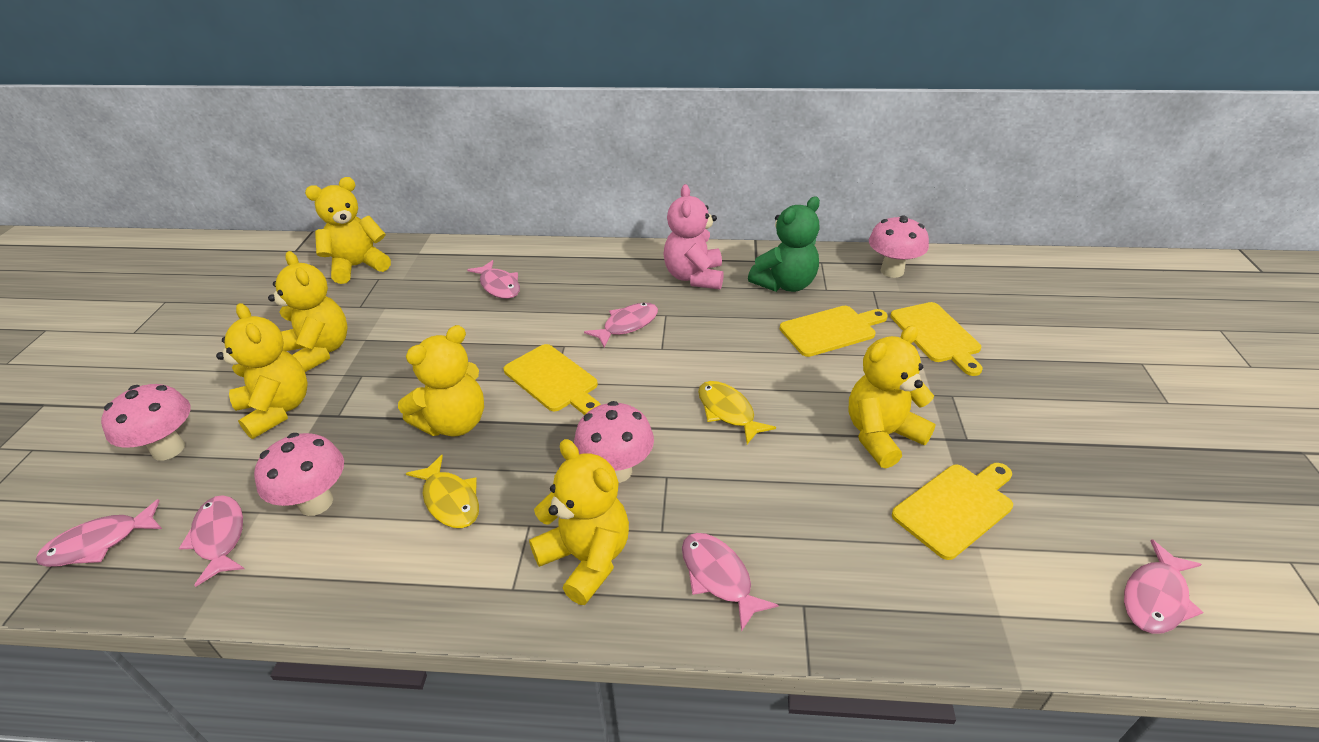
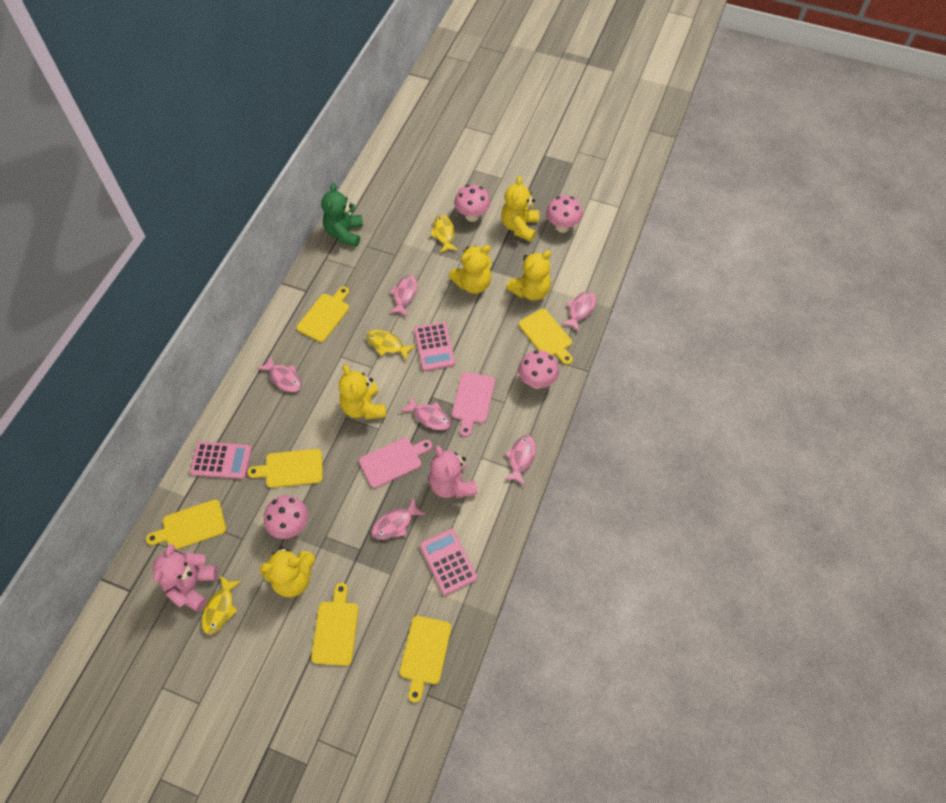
pink calculator: none = 0 -> [190,442,252,479] [414,322,455,371] [420,529,477,595] = 3
pink cutting board: none = 0 -> [359,437,432,488] [452,372,495,437] = 2
pink teddy bear: [664,184,724,290] = 1 -> [153,544,218,611] [429,445,478,498] = 2
yellow cutting board: [504,344,600,415] [780,306,888,357] [890,302,983,376] [892,463,1013,560] = 4 -> [146,500,226,550] [247,449,323,488] [297,287,349,342] [311,583,359,666] [400,616,451,703] [519,309,573,365] = 6
yellow fish: [406,455,479,528] [698,381,776,444] = 2 -> [202,575,242,634] [366,330,416,361] [430,215,458,253] = 3
yellow teddy bear: [216,303,308,439] [268,251,348,372] [305,177,391,284] [398,325,484,436] [529,439,629,605] [849,325,936,469] = 6 -> [260,546,315,597] [339,365,386,420] [449,245,492,294] [501,176,539,242] [506,250,551,301] = 5

